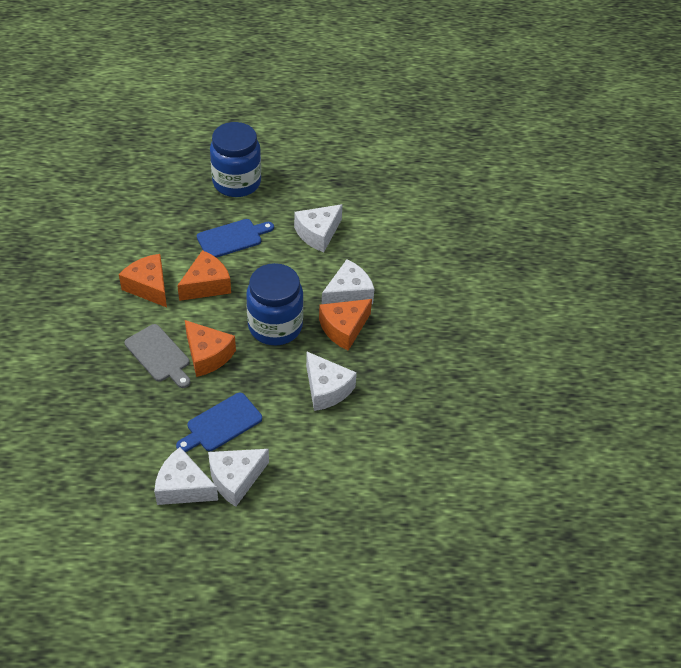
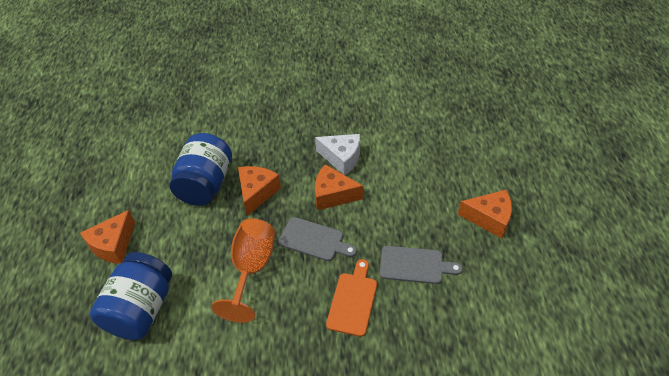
blue cutting board: [176,393,262,452] [197,219,274,258] = 2 -> none = 0
grey cutting board: [125,324,190,388] = 1 -> [278,217,357,261] [380,246,463,284] = 2
orange cutting board: none = 0 -> [326,259,377,337] = 1
orange goblet: none = 0 -> [212,218,275,323] = 1
white cheese: [154,447,218,505] [208,449,269,507] [294,204,343,252] [306,352,357,411] [322,259,375,304] = 5 -> [315,134,360,175] = 1

